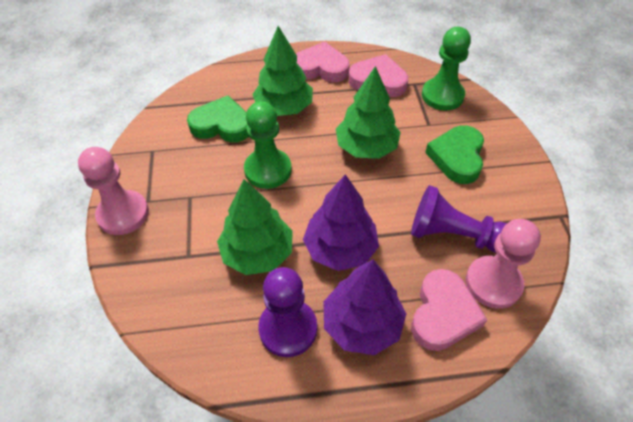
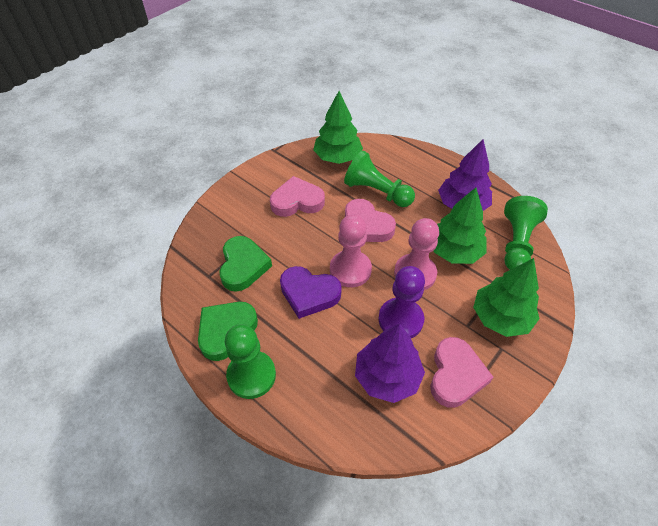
green pawn: [244,101,292,189] [422,27,471,111] = 2 -> [225,324,276,399] [344,151,415,207] [504,196,548,270] = 3
purple heart: none = 0 -> [280,266,342,319] = 1
purple pawn: [258,267,317,357] [411,185,507,253] = 2 -> [378,266,425,338] = 1

